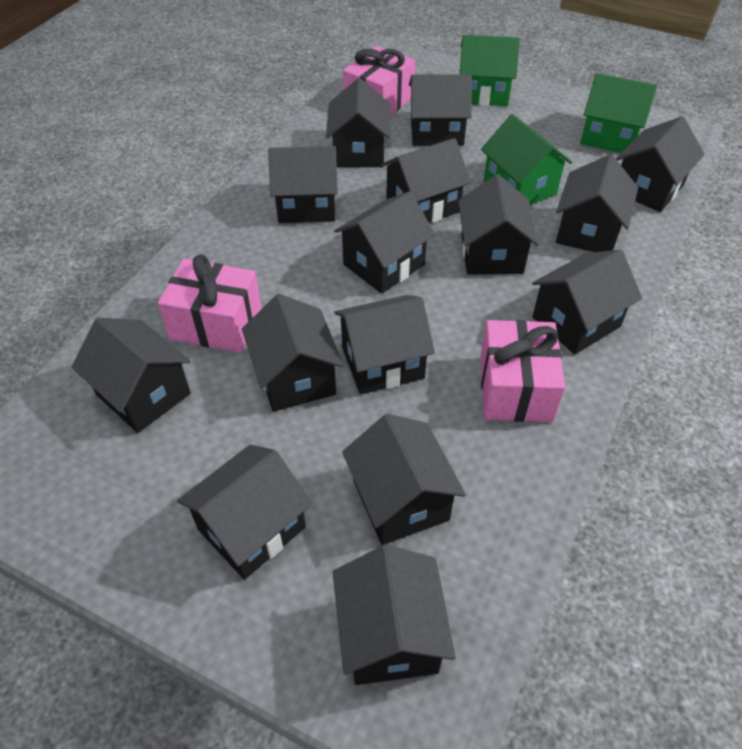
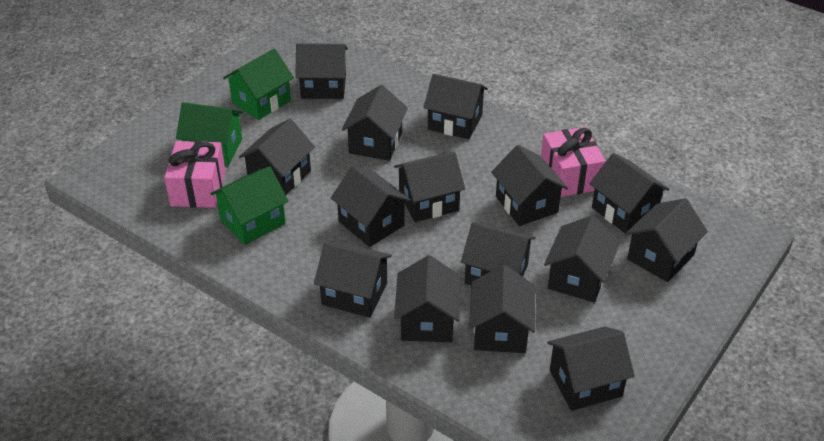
pink gift: [158,254,262,353] [343,46,416,116] [480,320,565,422] = 3 -> [164,141,226,208] [541,127,606,197] = 2

